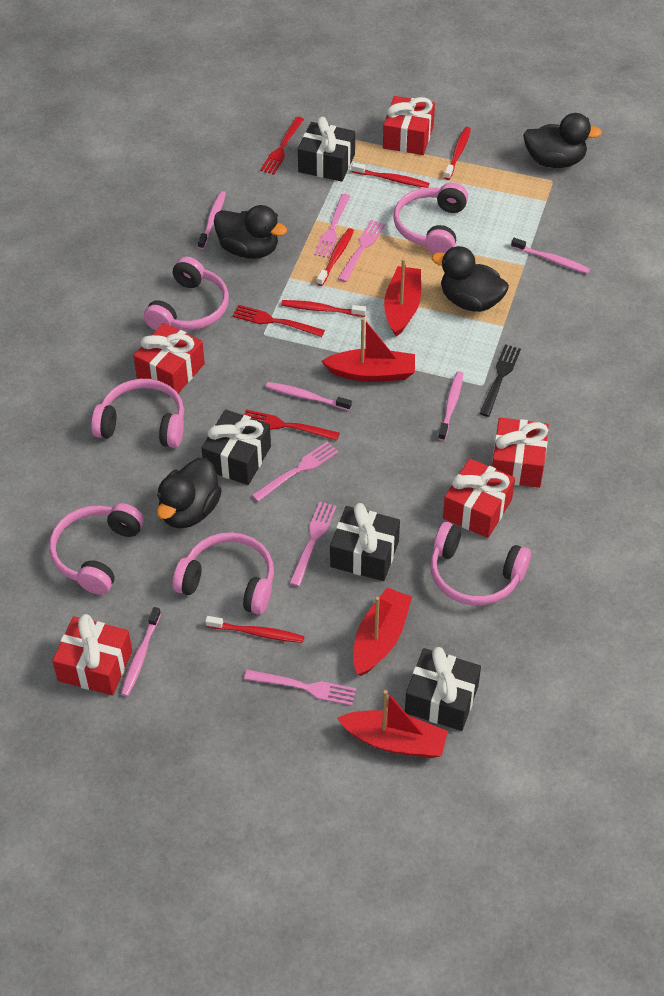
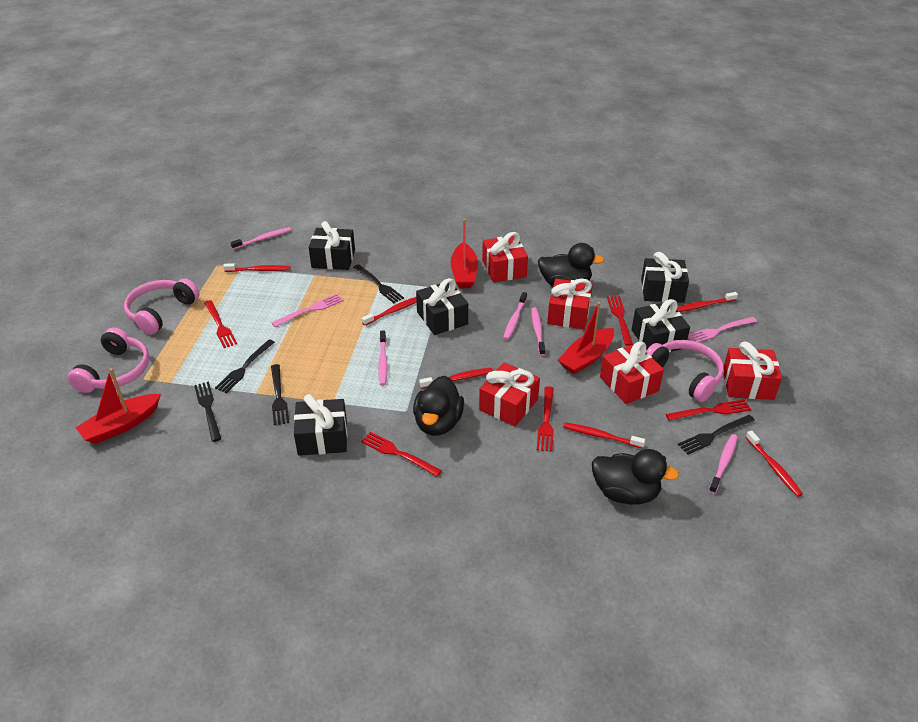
black duck: [157,458,222,528] [214,205,287,259] [432,246,509,312] [523,113,602,168] = 4 -> [413,376,464,436] [538,243,604,286] [592,449,679,505] = 3
black fork: [479,344,521,417] = 1 -> [194,382,221,442] [215,339,275,393] [271,364,289,425] [353,264,404,303] [678,415,755,455] = 5
black gift: [202,410,271,485] [298,117,355,182] [330,503,400,581] [405,647,481,731] = 4 -> [294,394,347,456] [309,221,355,270] [416,278,468,335] [632,299,690,352] [641,252,689,303] = 5
pink fork: [244,669,356,706] [252,441,339,502] [289,502,336,587] [314,194,350,258] [338,220,385,282] = 5 -> [272,294,343,327] [688,317,757,342] = 2
pink headphones: [49,503,144,595] [91,379,184,448] [144,257,229,331] [173,532,274,615] [393,182,468,254] [430,522,531,606] = 6 -> [68,327,149,393] [124,278,200,335] [646,340,724,402] = 3
red boat: [321,318,415,382] [337,690,448,758] [353,588,412,676] [384,259,421,337] = 4 -> [75,368,161,444] [451,219,478,288] [558,302,614,374] = 3
red fork: [232,305,325,337] [244,409,340,441] [260,117,304,174] = 3 -> [204,300,237,348] [361,432,442,477] [537,386,554,452] [607,296,633,346] [666,399,751,421] = 5
red toothbrush: [205,616,304,643] [281,300,366,317] [317,228,354,286] [352,163,429,188] [444,127,471,180] = 5 -> [223,263,290,272] [362,297,417,326] [419,368,493,389] [563,423,645,449] [677,292,738,312] [746,430,803,497] = 6

